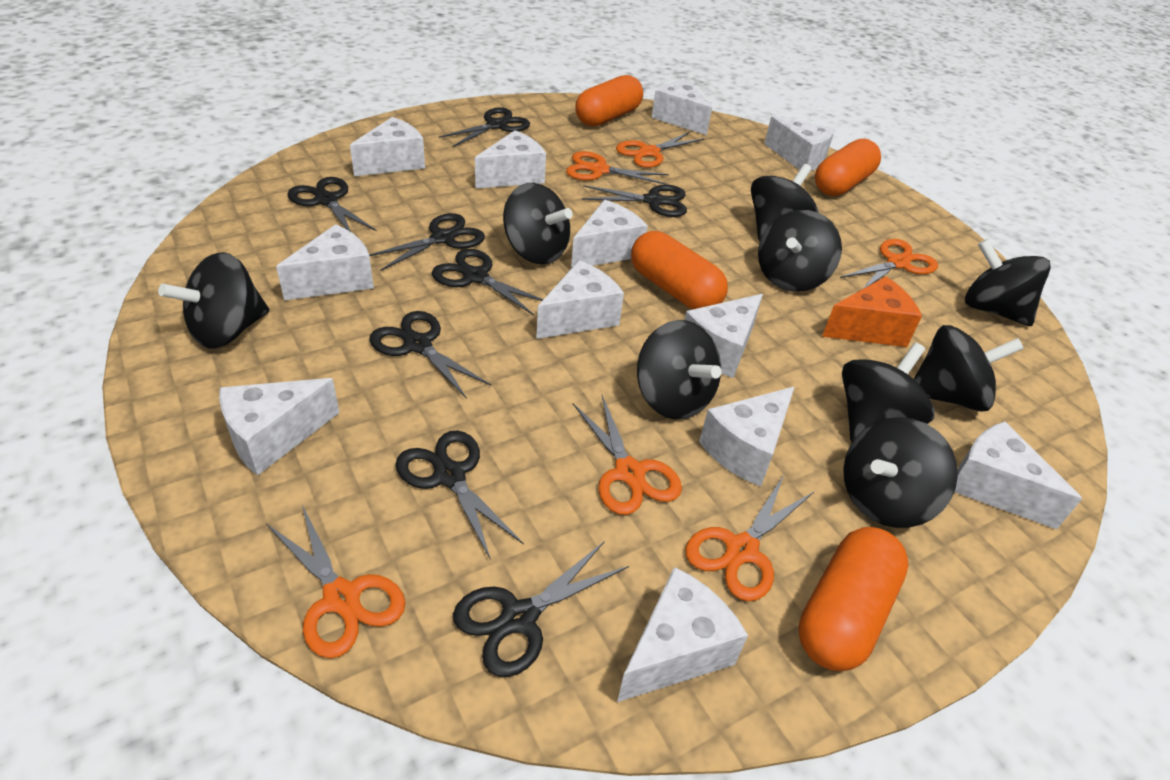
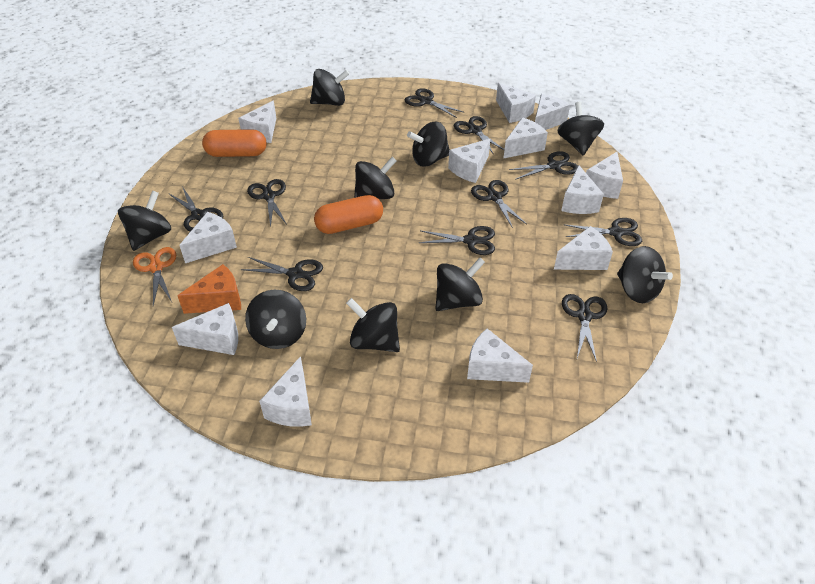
black scissors: [288,177,376,232] [369,213,485,271] [369,311,491,399] [396,431,524,560] [431,249,544,315] [439,107,530,147] [453,541,629,677] [582,185,687,217] = 8 -> [168,186,223,232] [241,257,323,291] [247,179,286,228] [405,88,465,118] [419,226,495,255] [454,116,505,155] [471,180,527,228] [509,151,578,180] [562,294,607,362] [565,218,642,246] = 10
orange capsule: [575,75,643,127] [631,231,728,310] [798,527,909,671] [815,139,881,196] = 4 -> [202,129,266,157] [314,195,383,234] = 2
orange scissors: [266,505,406,658] [566,151,669,185] [573,395,682,515] [616,132,704,168] [685,475,815,601] [840,239,938,289] = 6 -> [133,247,176,306] = 1

